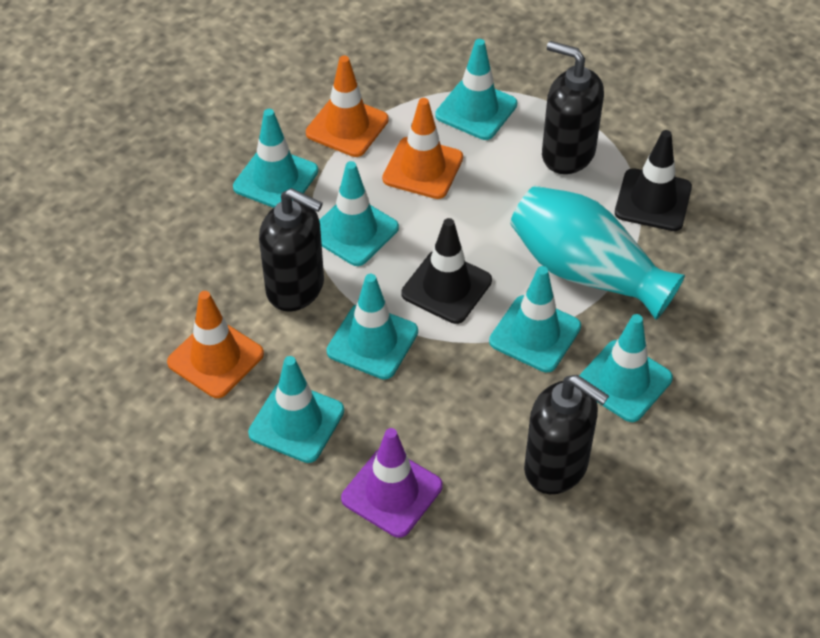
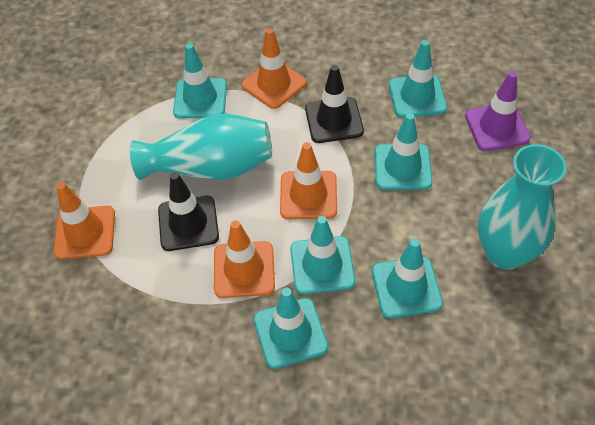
black soap dispenser: [259,188,324,311] [524,375,609,494] [542,41,604,174] = 3 -> none = 0
orange traffic cone: [167,291,264,398] [306,56,389,157] [382,98,463,199] = 3 -> [53,182,115,259] [214,220,275,298] [242,28,307,109] [280,142,337,219] = 4
turquoise traffic cone: [233,109,318,208] [248,356,344,463] [319,161,399,266] [327,274,418,379] [435,39,517,140] [489,266,581,372] [579,314,673,422] = 7 -> [173,43,227,118] [254,288,328,369] [290,216,355,294] [372,239,443,318] [374,113,432,190] [389,40,447,118] = 6
turquoise vase: [510,186,685,320] = 1 -> [130,114,272,180] [478,144,567,270] = 2

